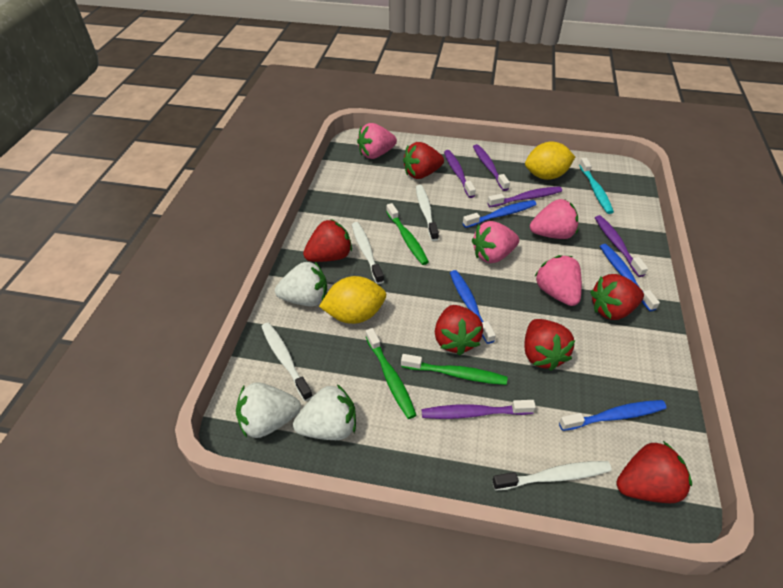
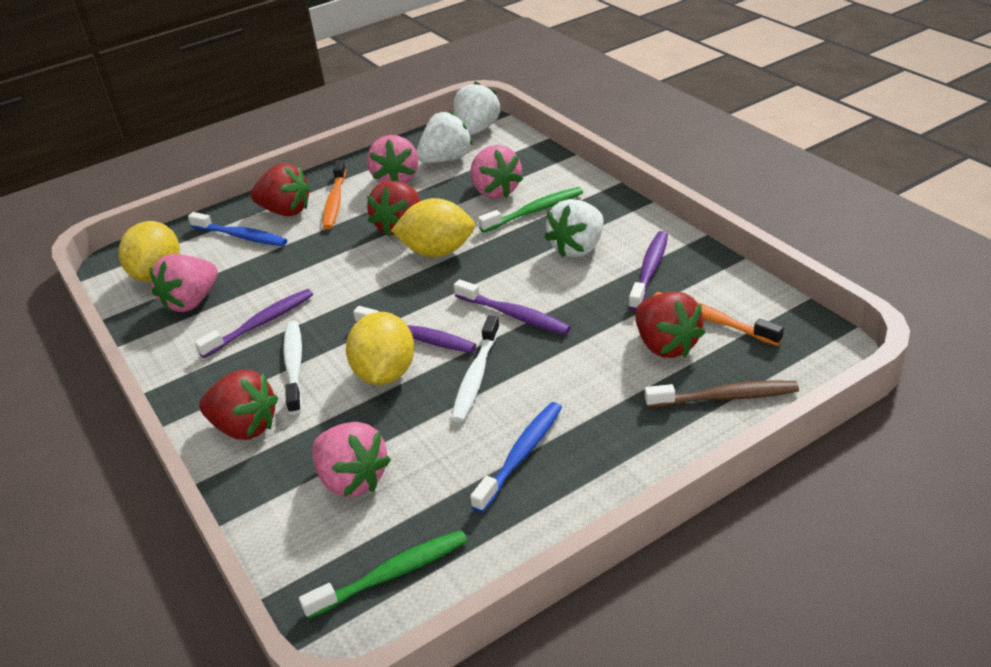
blue toothbrush: [450,270,496,344] [463,200,536,228] [559,400,667,431] [600,244,660,311] = 4 -> [188,212,287,246] [470,402,562,513] = 2
brown toothbrush: none = 0 -> [645,380,799,408] = 1
green toothbrush: [366,328,416,419] [386,203,429,265] [401,354,507,385] = 3 -> [299,530,468,619] [478,187,583,233] = 2
orange toothbrush: none = 0 -> [323,160,346,230] [654,292,784,346] = 2
purple toothbrush: [422,400,536,419] [444,150,476,198] [473,144,510,191] [487,186,562,207] [595,215,648,277] = 5 -> [194,289,313,358] [353,306,476,353] [454,280,571,335] [629,231,668,311] = 4
red strawberry: [303,219,352,262] [403,142,444,179] [435,305,483,355] [524,319,575,371] [590,274,644,320] [616,441,692,503] = 6 -> [199,370,278,440] [251,163,311,216] [367,181,420,237] [635,291,706,358] = 4
turquoise toothbrush: [579,158,614,214] = 1 -> none = 0
white toothbrush: [261,322,313,401] [352,222,384,284] [416,185,439,241] [492,461,612,491] = 4 -> [283,321,302,415] [451,315,500,423] = 2
yellow lemon: [319,276,386,324] [525,141,575,180] = 2 -> [118,221,180,282] [346,312,414,385] [391,198,475,257] = 3

